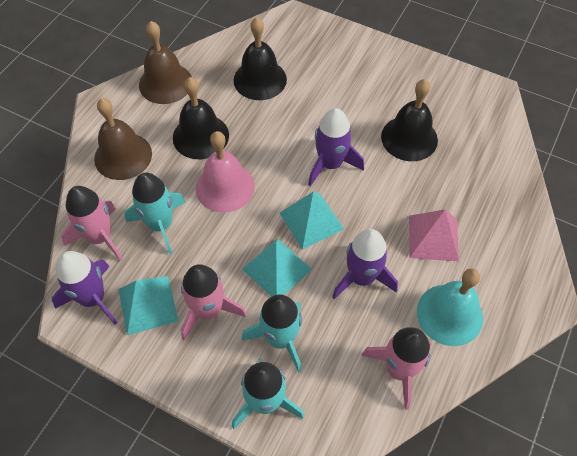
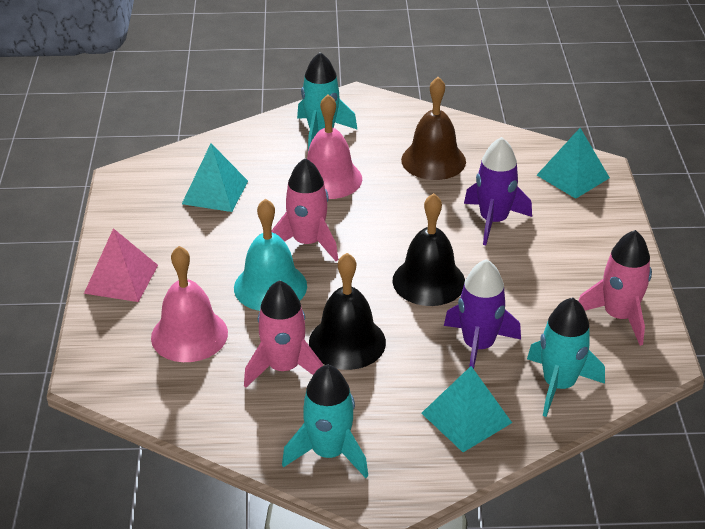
black bell: [173,77,229,159] [233,17,287,100] [381,79,438,161] = 3 -> [309,253,386,370] [393,193,465,306] = 2
brown bell: [94,98,152,180] [139,21,192,104] = 2 -> [401,77,466,180] = 1
pink bell: [196,131,255,213] = 1 -> [151,246,228,362] [307,94,362,199] = 2
purple rocket: [52,251,117,325] [308,108,364,186] [332,229,398,299] = 3 -> [444,259,521,369] [464,137,532,245] = 2

